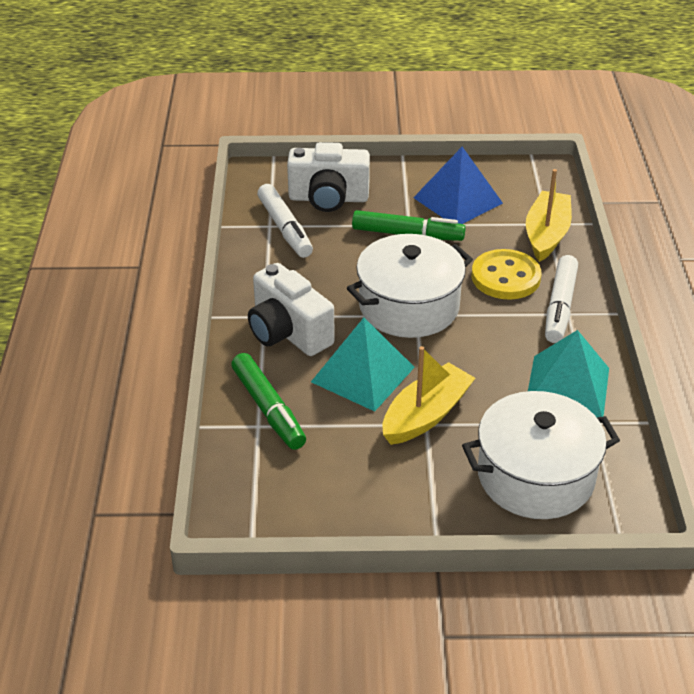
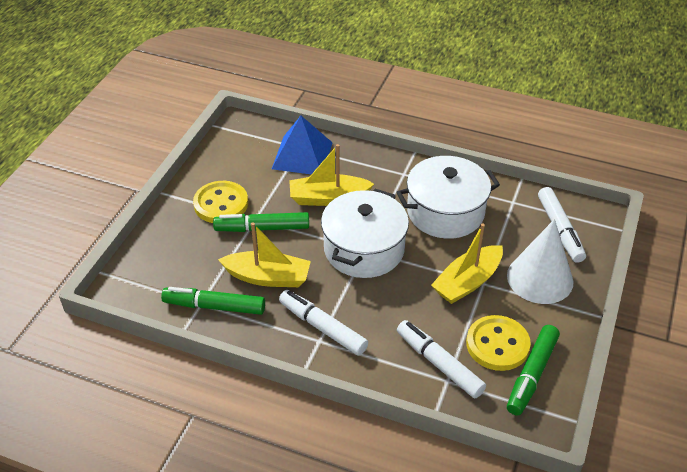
green marker: [231,353,306,450] [352,210,466,241] = 2 -> [161,287,265,315] [213,212,309,232] [507,325,560,415] = 3
turquoise pyramid: [311,318,415,412] [528,330,609,417] = 2 -> none = 0
white camera: [248,263,335,356] [287,142,370,212] = 2 -> none = 0
white cone: none = 0 -> [507,219,574,304] = 1
white marker: [257,184,313,258] [545,255,578,343] = 2 -> [279,290,368,356] [397,320,486,398] [538,187,586,263] = 3
yellow boat: [382,346,475,445] [526,169,572,262] = 2 -> [218,222,311,287] [289,144,374,206] [431,224,503,304] = 3
yellow button: [472,249,541,300] = 1 -> [193,181,248,223] [466,315,531,371] = 2

